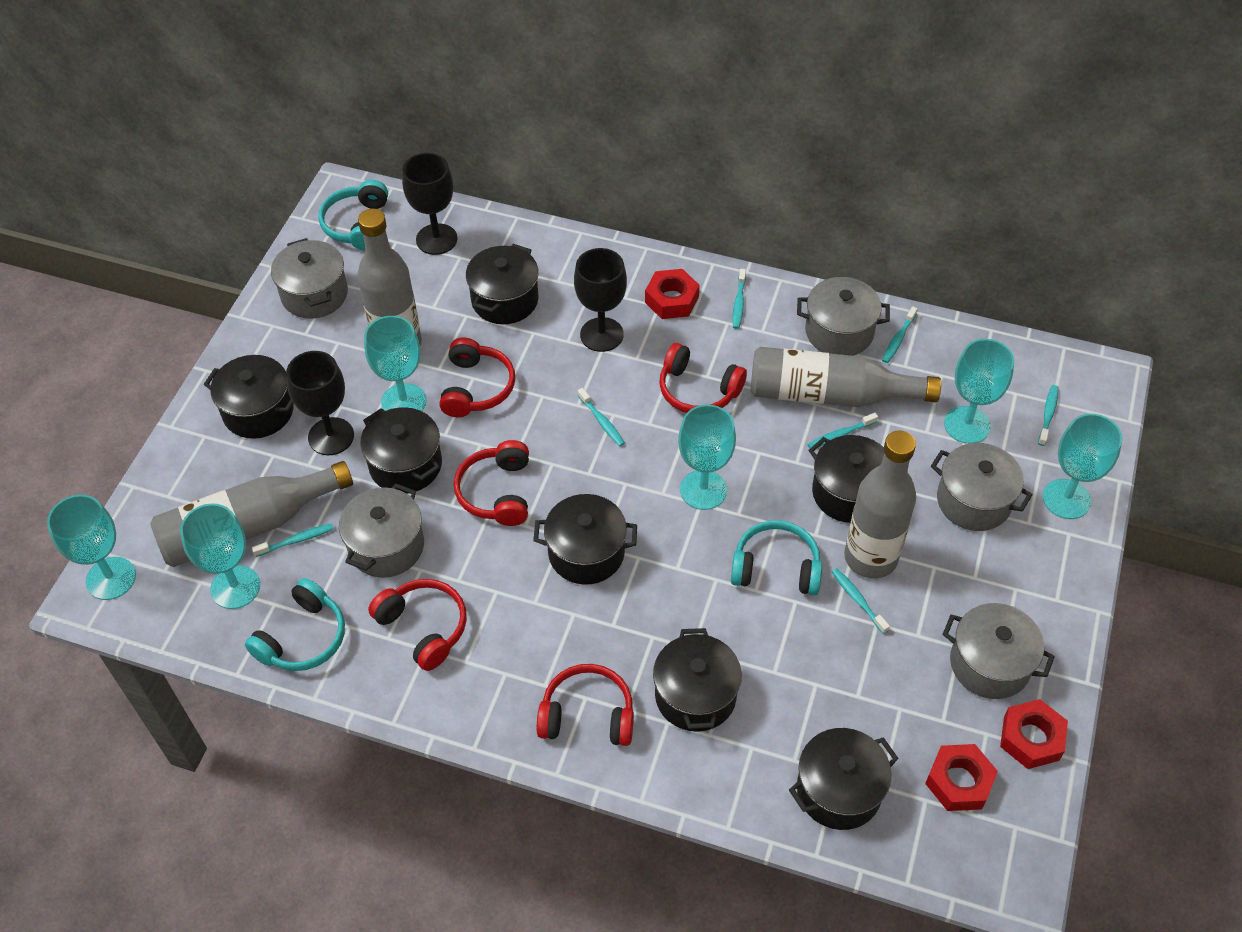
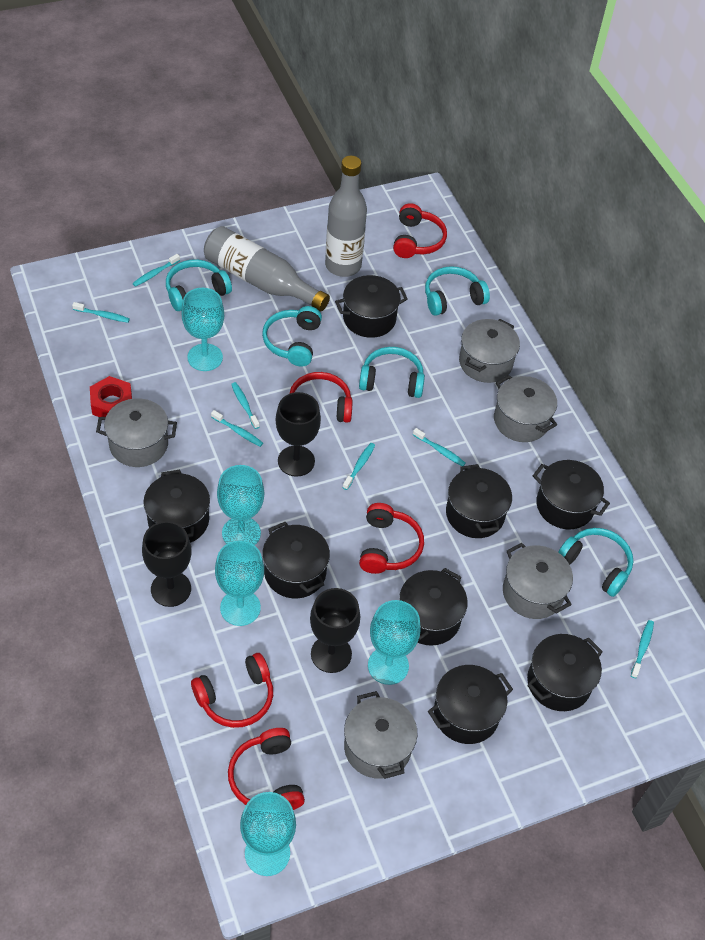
black pot: [204,355,294,439] [360,407,442,494] [466,244,539,324] [533,494,637,585] [653,628,742,732] [789,728,899,830] [809,435,884,523] = 7 -> [143,469,210,543] [262,522,330,598] [335,275,408,338] [399,568,468,646] [428,665,513,744] [446,464,512,538] [527,634,603,711] [533,460,610,529] = 8
grey bottle: [150,461,353,567] [357,208,422,345] [750,347,941,407] [844,430,916,579] = 4 -> [204,226,330,312] [325,156,367,277] = 2
red nut: [645,269,700,319] [925,744,998,811] [1000,699,1068,769] = 3 -> [90,376,132,417] = 1
turquoise goblet: [47,495,136,600] [180,503,260,609] [364,316,426,411] [678,404,736,510] [944,339,1014,444] [1043,413,1123,519] = 6 -> [181,288,224,371] [215,541,264,626] [217,465,264,545] [240,792,296,876] [368,600,421,685] = 5
turquoise headphones: [245,578,345,671] [319,180,388,251] [731,520,822,595] = 3 -> [166,259,232,311] [262,306,322,367] [359,347,425,398] [425,266,490,316] [558,528,633,597] = 5

